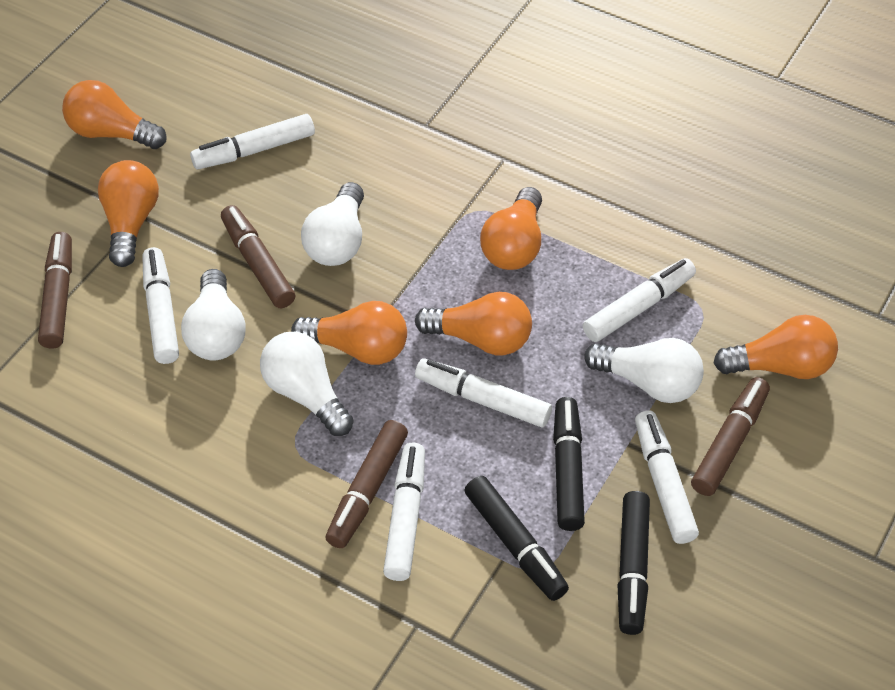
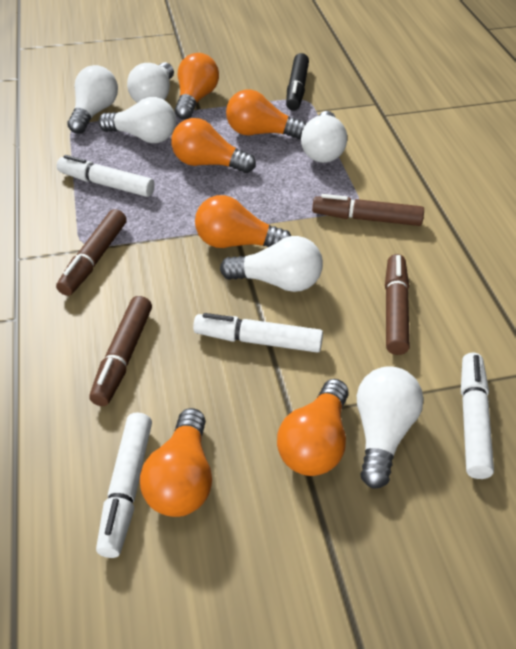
black marker: [464,476,569,601] [553,397,585,531] [617,491,650,635] = 3 -> [286,53,309,111] = 1
white light bulb: [181,269,246,360] [260,332,354,436] [301,182,364,266] [584,338,704,403] = 4 -> [68,65,118,134] [99,97,176,143] [127,62,174,103] [220,236,323,292] [301,111,347,163] [357,366,423,489] = 6
white marker: [142,247,179,364] [190,114,315,169] [383,443,425,581] [415,358,552,427] [583,258,696,342] [635,410,699,544] = 6 -> [57,155,155,197] [96,413,152,558] [193,313,323,353] [461,353,494,479] = 4

